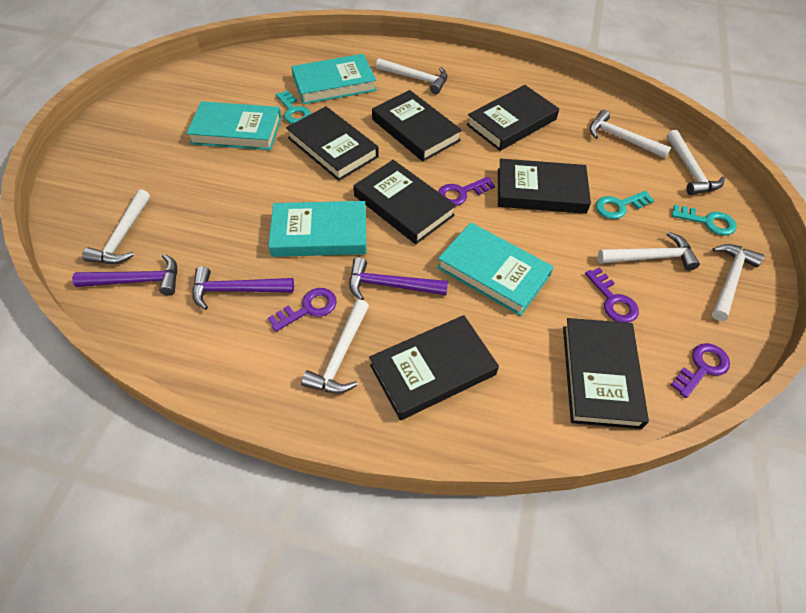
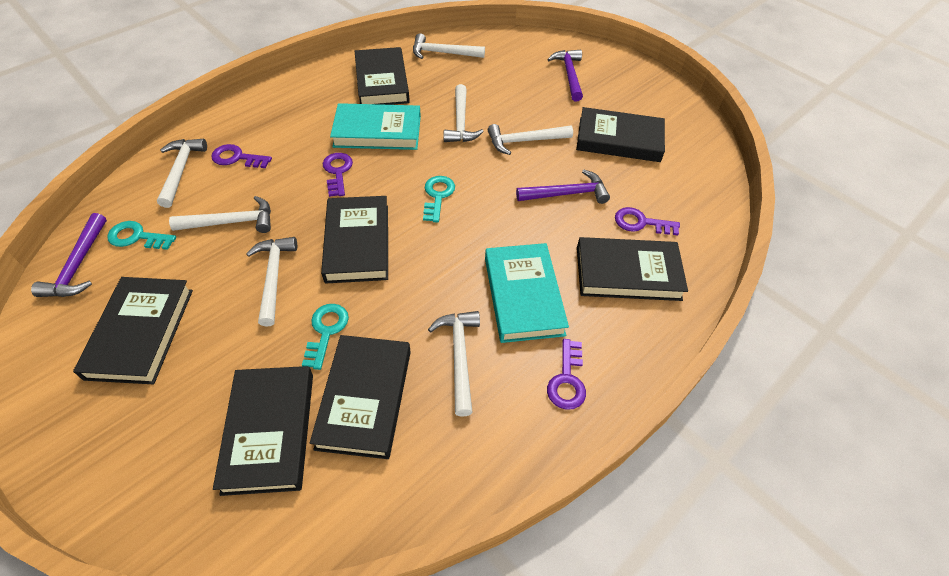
turquoise book: [186,101,282,150] [268,201,366,257] [291,54,377,104] [437,222,554,316] = 4 -> [330,103,421,150] [485,243,569,343] = 2

